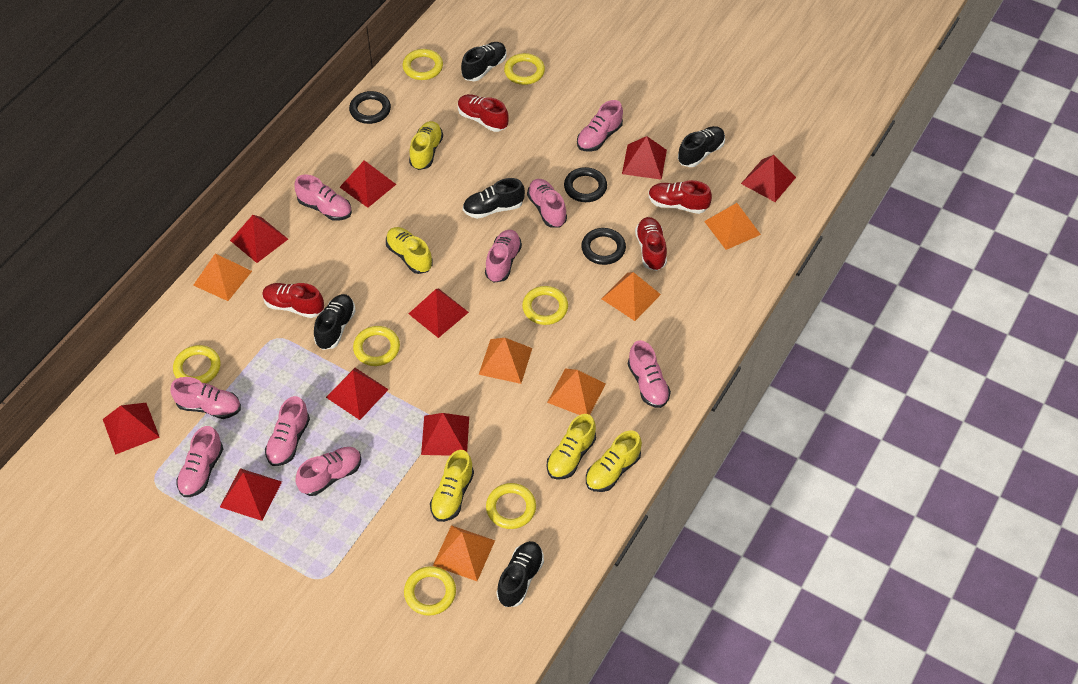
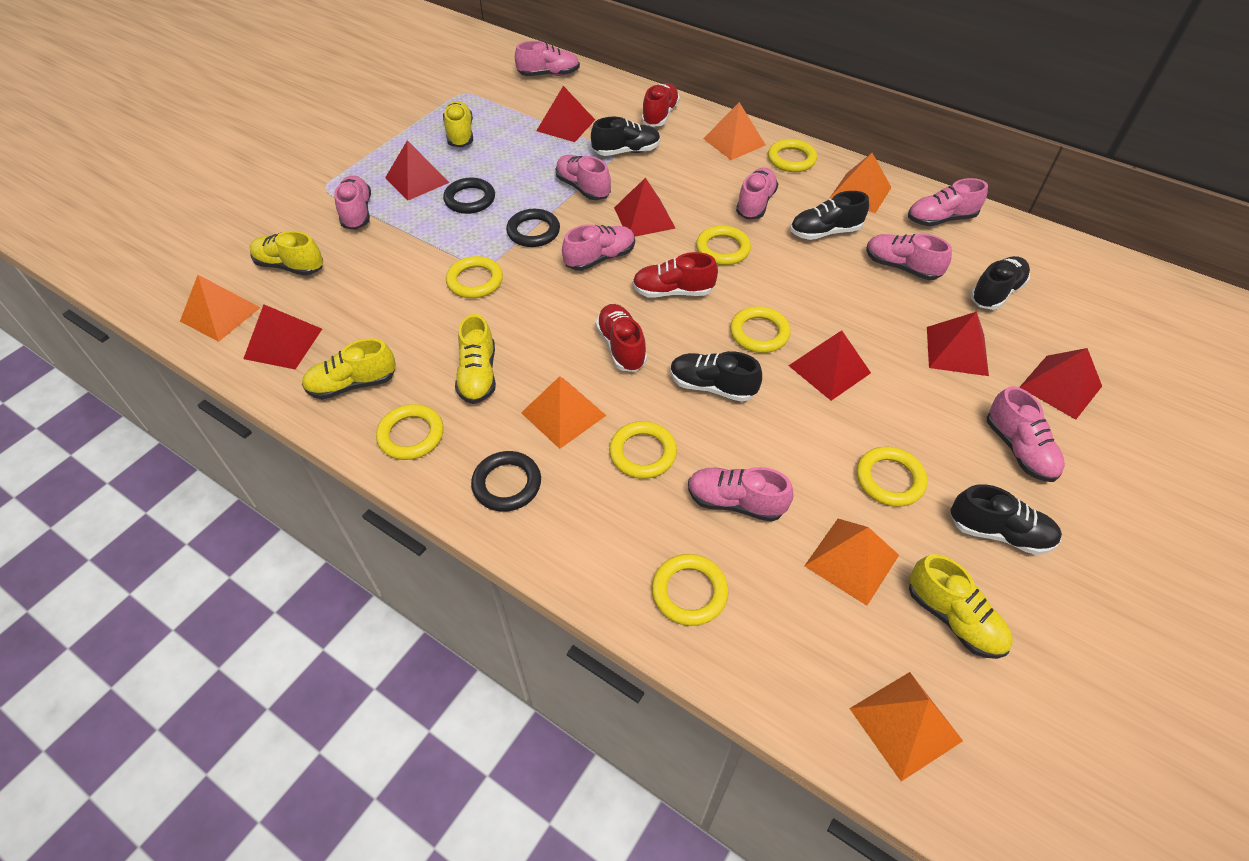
red pyramid: [103,403,160,455] [220,468,282,521] [230,215,288,263] [326,368,389,420] [340,160,396,208] [409,289,469,338] [421,413,469,456] [622,136,667,180] [741,155,796,202] = 9 -> [243,305,322,369] [385,140,449,200] [536,86,595,142] [614,178,676,237] [788,330,871,401] [927,312,989,376] [1020,348,1102,420] = 7
red shoe: [262,283,324,318] [458,94,509,132] [635,217,667,271] [648,180,712,214] = 4 -> [596,304,647,372] [632,252,718,298] [641,83,680,127] = 3
yellow ring: [173,345,220,383] [353,326,400,366] [403,49,443,80] [404,566,456,616] [486,483,536,529] [504,53,545,85] [522,286,568,325] = 7 -> [376,404,444,460] [446,256,503,298] [609,421,677,479] [652,554,729,626] [696,225,751,265] [730,306,791,353] [768,139,817,172] [856,446,928,507] = 8

